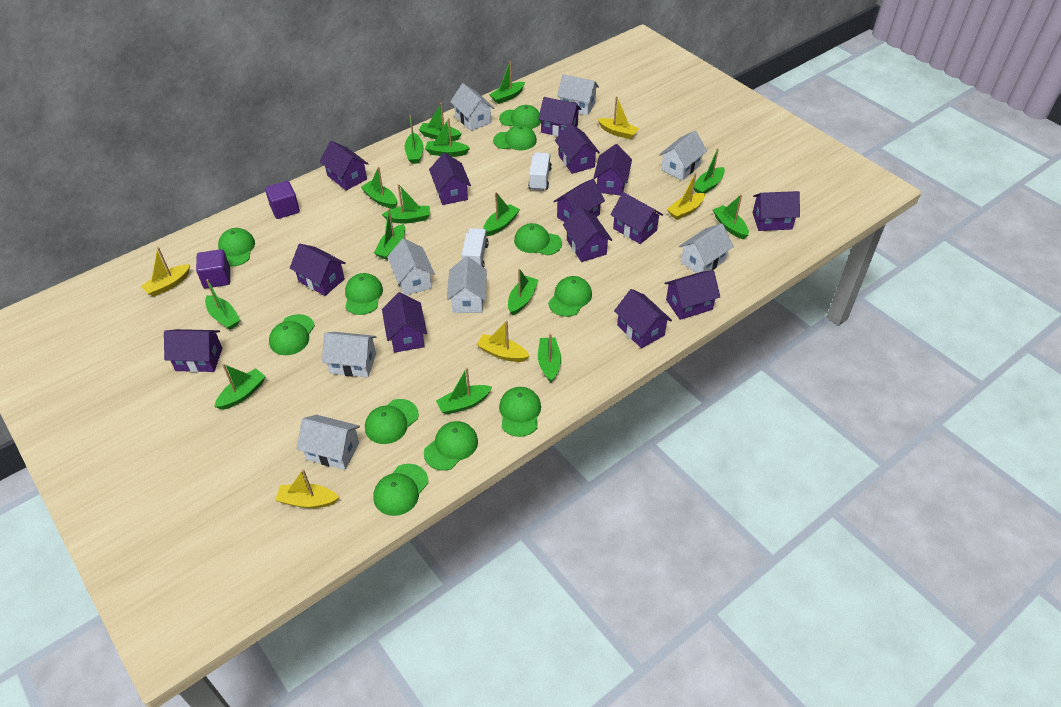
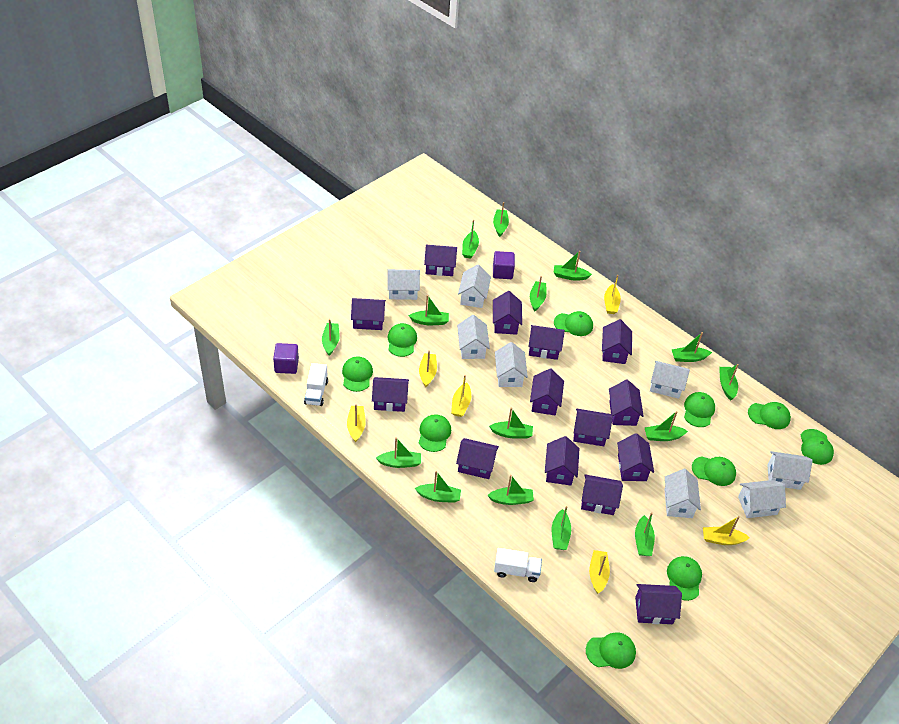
green cap: [218,228,255,267] [269,314,315,355] [345,273,383,315] [365,399,419,444] [373,464,428,516] [424,421,478,471] [493,125,537,150] [499,105,541,129] [499,387,541,437] [514,223,562,255] [548,276,592,317] = 11 -> [342,356,373,392] [388,323,417,357] [419,414,451,452] [554,311,593,336] [586,632,636,669] [667,556,702,601] [684,392,715,427] [692,456,736,486] [748,402,791,429] [801,429,834,465] = 10
yellow boat: [140,247,190,297] [275,469,339,508] [476,321,529,362] [598,96,639,139] [667,173,705,220] = 5 -> [347,404,366,442] [419,350,437,387] [451,375,471,417] [589,550,610,594] [604,275,621,314] [703,516,750,545] = 6

